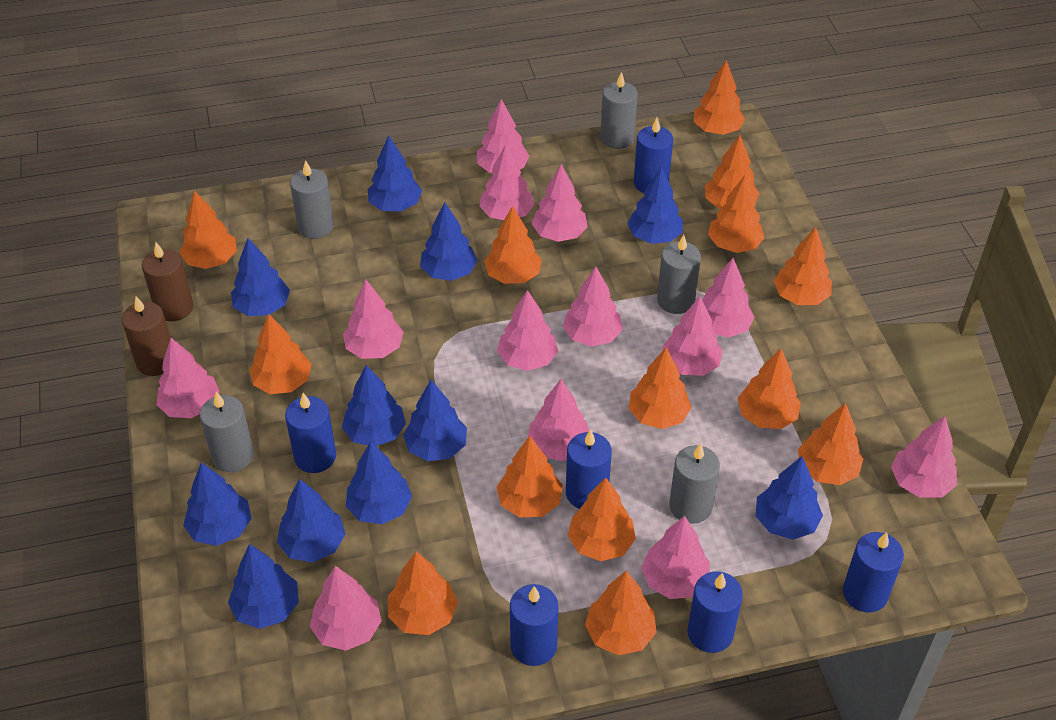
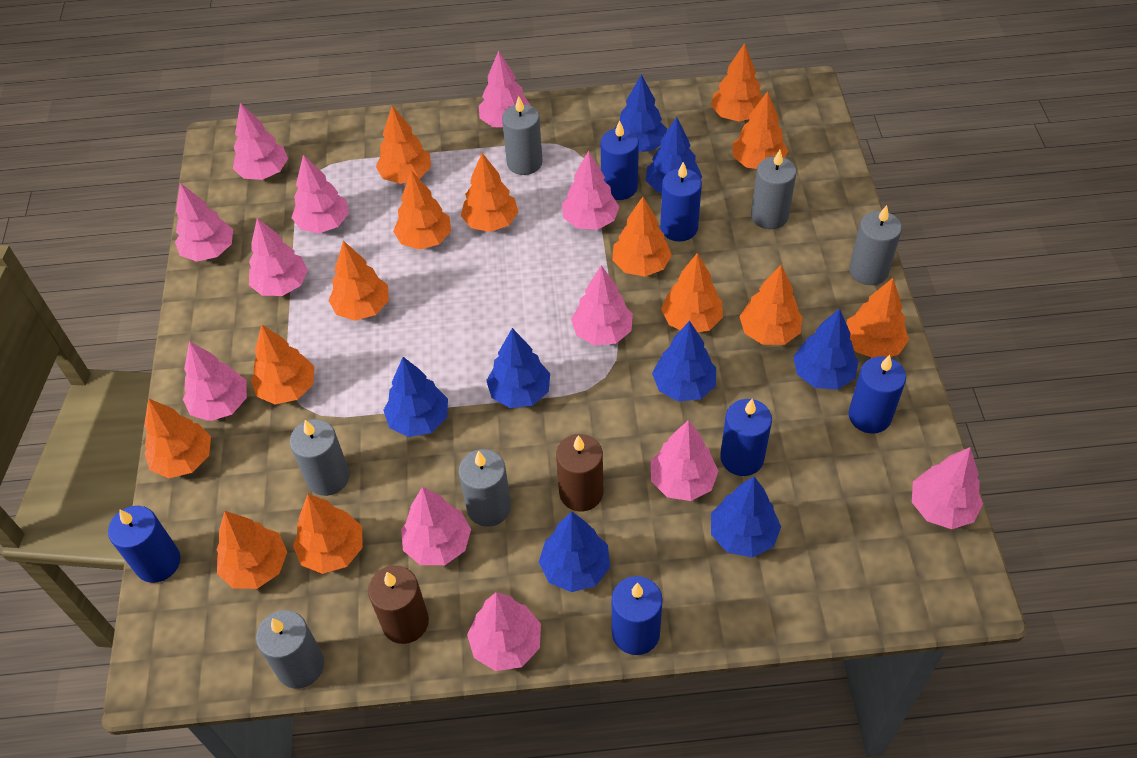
blue tree: [183,462,252,546] [228,544,299,629] [231,238,290,316] [277,479,345,563] [342,365,406,446] [346,441,412,524] [368,135,422,211] [403,380,467,461] [420,202,477,281] [627,166,683,244] [756,456,823,540] = 11 -> [383,357,448,437] [486,328,550,408] [539,512,610,592] [614,74,667,152] [646,117,702,193] [652,321,716,402] [711,477,781,557] [793,309,858,389] = 8
grey candle: [200,392,254,472] [290,160,334,239] [600,72,638,149] [657,235,701,314] [669,443,720,524] = 5 -> [256,610,324,688] [290,419,350,496] [459,449,511,527] [502,96,543,175] [751,150,796,229] [849,205,902,285] = 6
pink tree: [156,338,220,418] [310,566,382,651] [343,280,403,359] [477,99,529,173] [479,144,534,220] [497,290,558,371] [528,379,589,461] [532,164,588,242] [563,267,623,347] [641,516,710,599] [662,296,723,376] [702,258,754,338] [891,416,957,497] = 13 -> [175,183,233,262] [183,341,247,421] [233,103,288,180] [249,218,308,296] [292,155,349,233] [401,487,471,565] [467,592,541,671] [479,51,531,127] [562,151,619,230] [571,265,633,345] [651,420,719,501] [912,447,983,529] = 12

